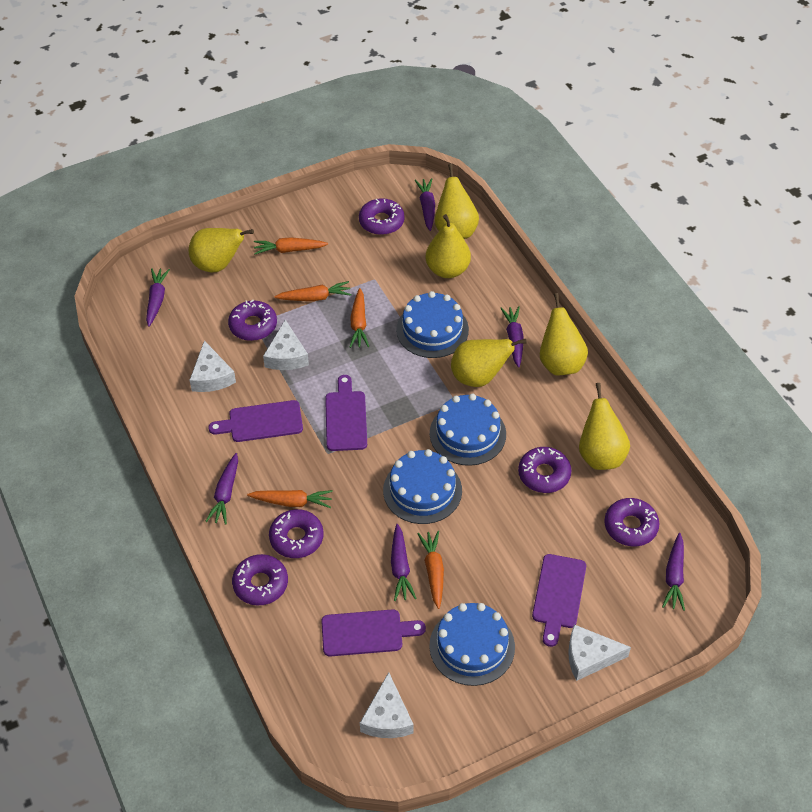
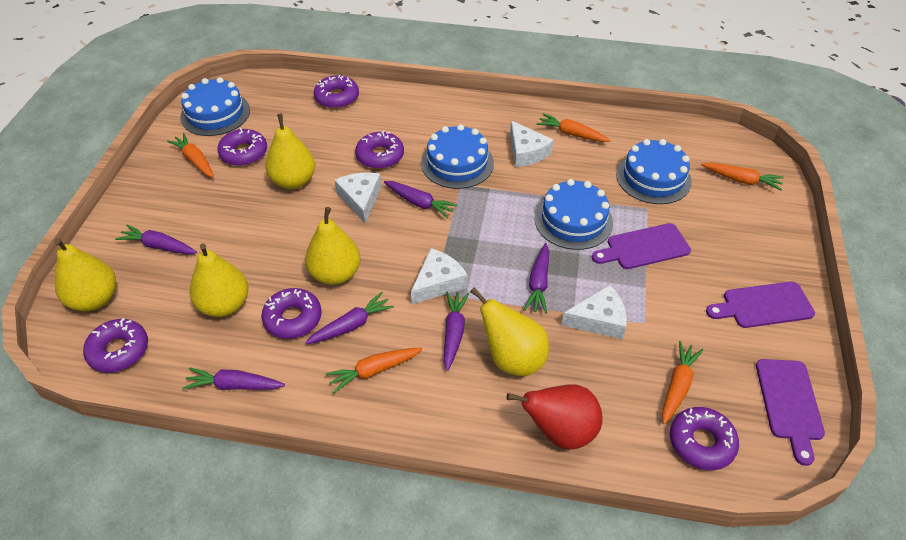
purple cutting board: [208,400,303,442] [321,609,426,656] [325,375,367,451] [532,554,586,647] = 4 -> [592,223,691,269] [706,282,815,328] [756,359,825,466] = 3
red pear: none = 0 -> [507,384,603,450] = 1
yellow pear: [188,228,254,272] [426,214,471,278] [435,164,479,239] [451,339,527,387] [540,293,588,376] [579,383,630,470] = 6 -> [54,238,116,311] [190,243,248,317] [265,114,315,189] [305,207,361,285] [470,287,549,376] = 5

